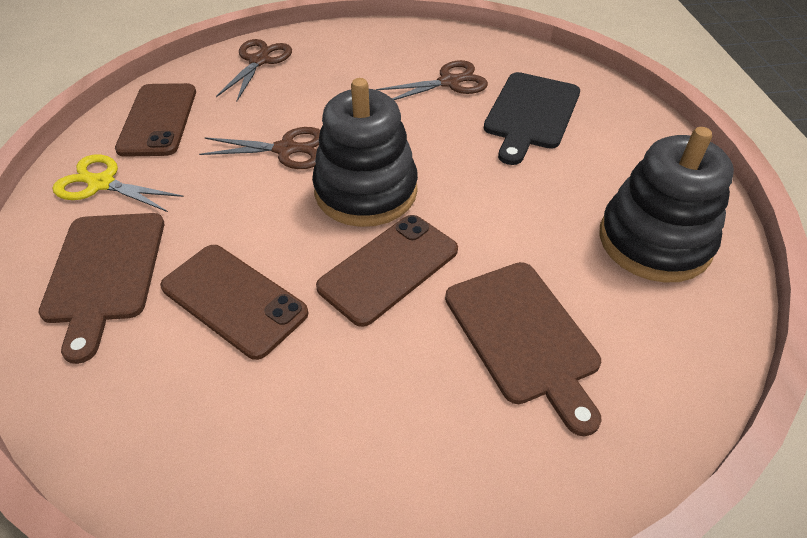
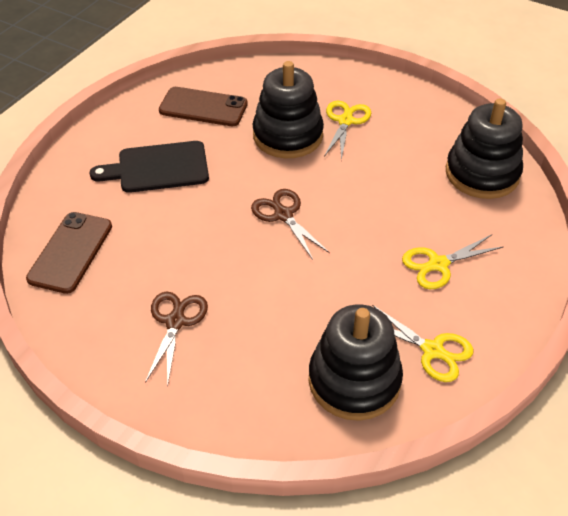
black stacking toy: [312,78,418,227] [599,127,734,283] = 2 -> [253,61,324,158] [308,304,403,421] [446,98,523,199] = 3
brown cutting board: [38,213,164,364] [445,262,601,436] = 2 -> none = 0
brown phone: [115,83,196,157] [160,245,308,360] [316,215,458,327] = 3 -> [26,212,112,294] [159,87,248,126] = 2
brown scissors: [199,127,320,169] [216,39,292,102] [376,60,488,100] = 3 -> [145,291,208,387] [251,189,330,260] = 2
yellow scissors: [53,154,184,212] = 1 -> [324,101,371,161] [372,305,473,382] [402,234,504,289] = 3

